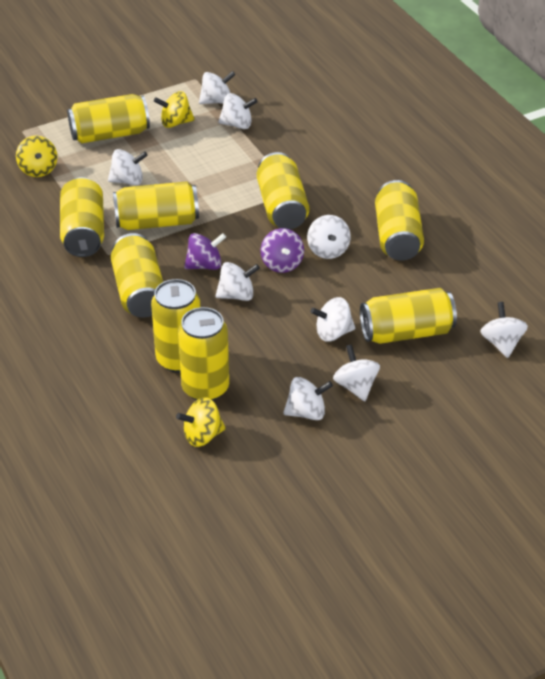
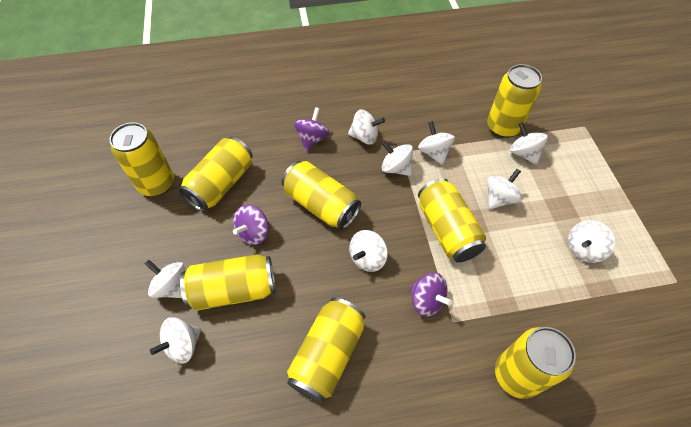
purple spinning top: [184,233,226,270] [261,228,304,273] = 2 -> [233,205,269,245] [294,107,330,151] [410,272,452,317] = 3
yellow can: [60,177,104,257] [67,94,150,143] [111,233,163,318] [113,181,199,230] [151,279,200,373] [178,307,229,401] [257,152,309,229] [360,288,457,344] [375,180,424,260] = 9 -> [109,122,174,197] [178,137,253,211] [180,254,276,311] [282,161,361,230] [287,298,365,403] [418,178,486,263] [487,64,542,138] [495,327,576,399] = 8
yellow spinning top: [16,136,57,177] [154,91,195,128] [176,398,226,447] = 3 -> none = 0

